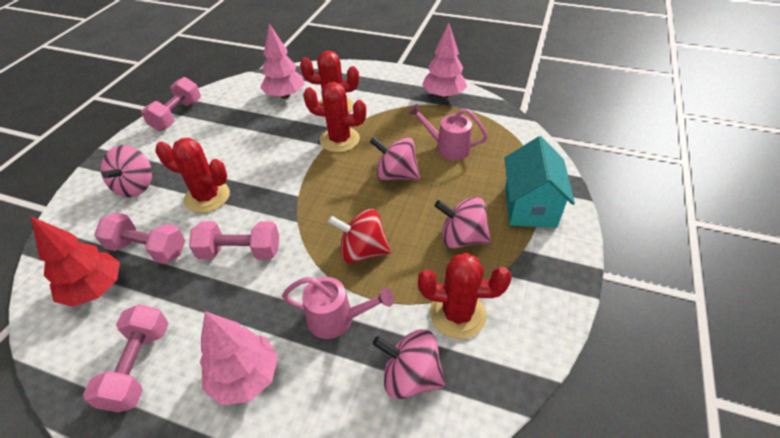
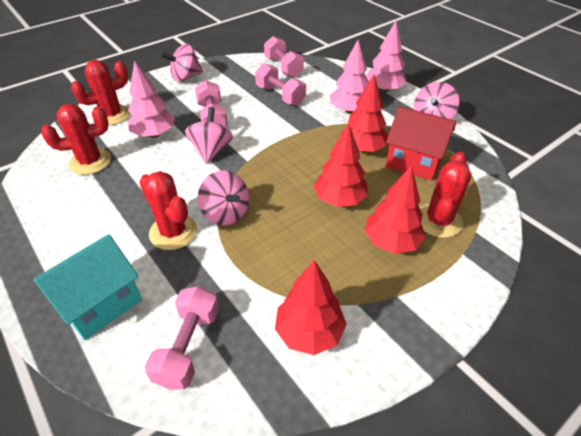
pink watering can: [282,277,394,339] [408,104,488,160] = 2 -> none = 0
red house: none = 0 -> [386,106,456,181] = 1
red spinning top: [328,209,391,263] = 1 -> none = 0
red tree: [31,217,120,307] = 1 -> [275,260,347,355] [313,123,368,207] [341,75,388,152] [364,165,426,254] = 4

